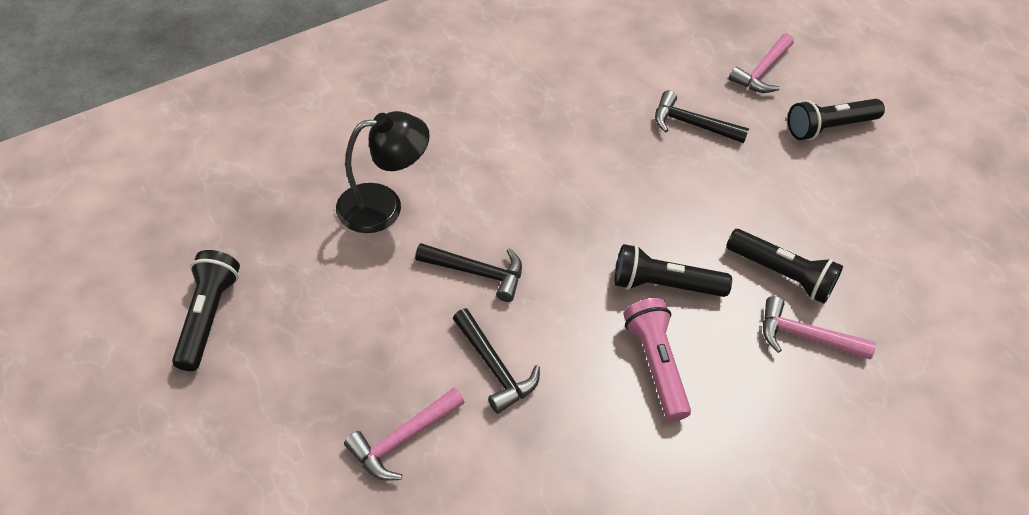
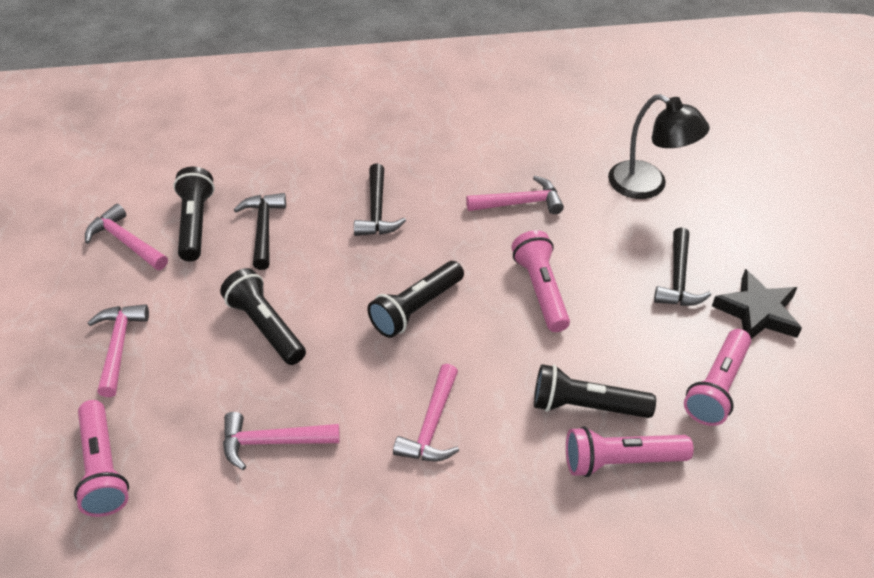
black star: none = 0 -> [712,269,802,339] = 1
pink flashlight: [623,298,691,421] = 1 -> [74,400,129,517] [511,230,570,332] [566,426,694,477] [684,329,751,426] = 4
pink hammer: [344,387,465,481] [729,34,794,93] [763,296,876,359] = 3 -> [85,204,168,270] [88,304,149,397] [223,412,340,470] [393,364,459,461] [466,176,564,214] = 5

